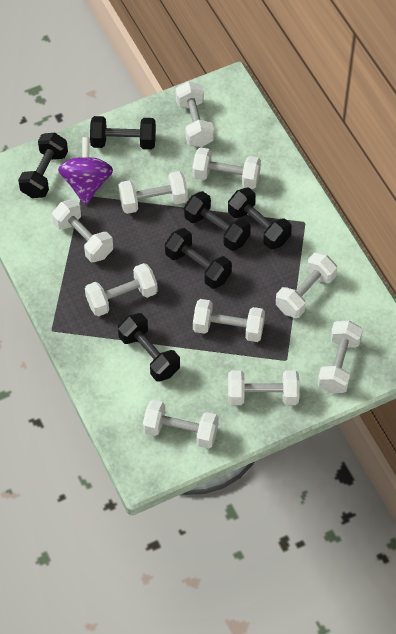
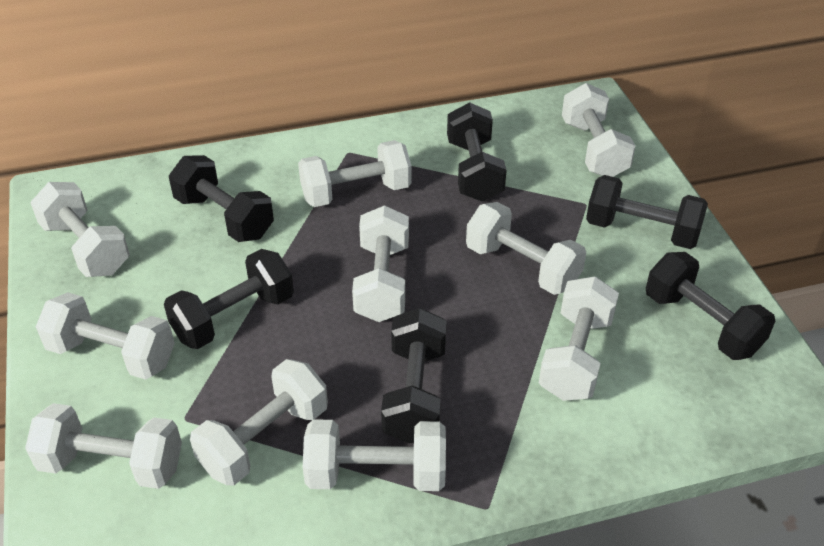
purple spinning top: [58,137,113,205] = 1 -> none = 0

